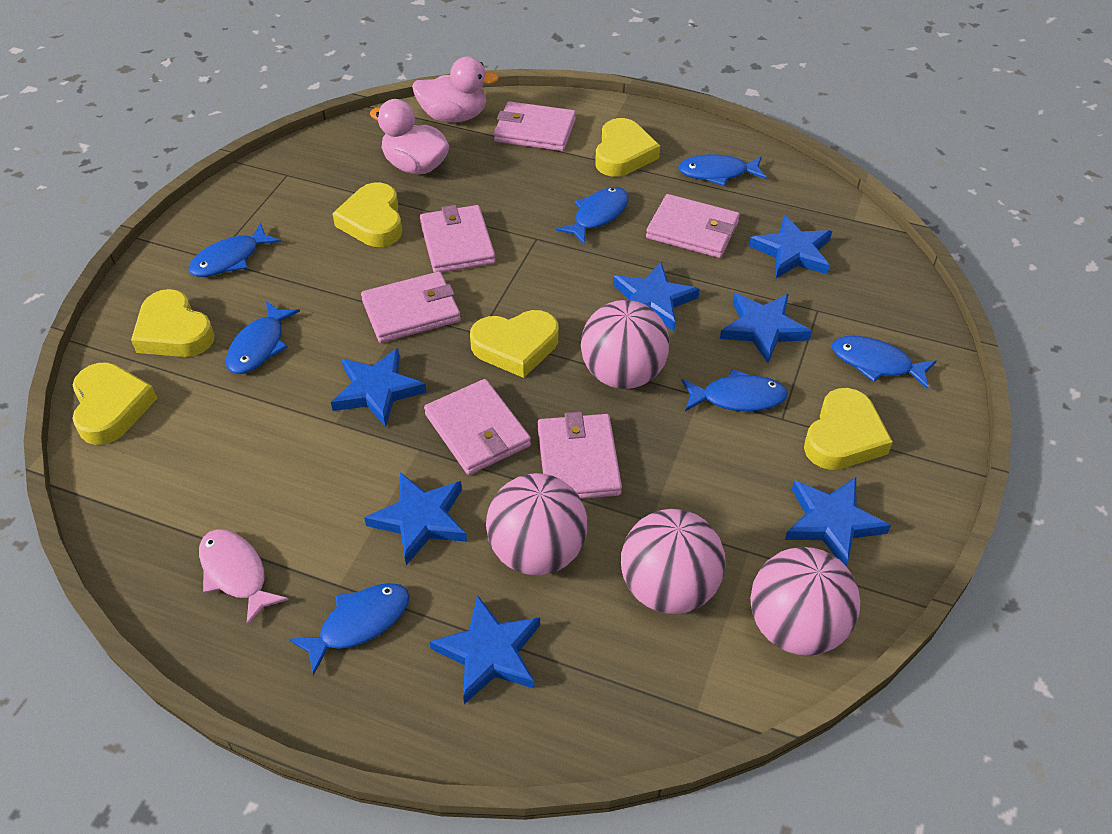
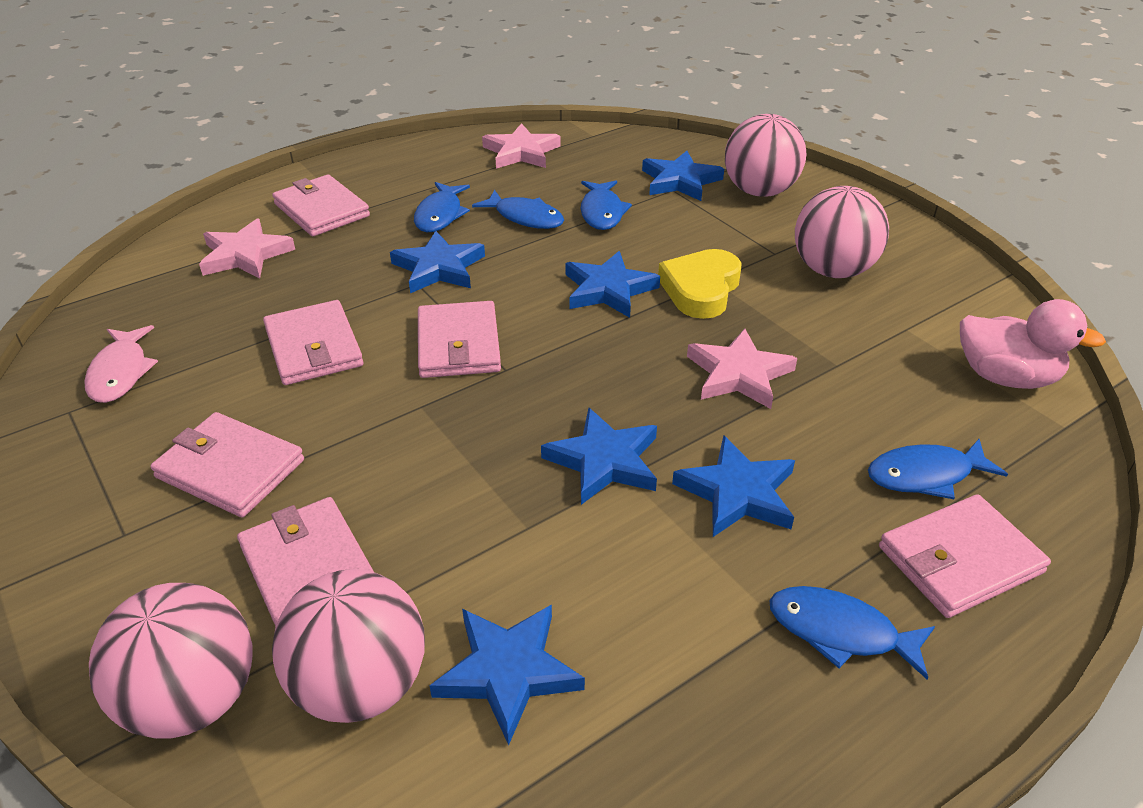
blue fish: [188,223,281,277] [226,301,300,374] [289,583,410,676] [556,187,629,244] [678,154,767,186] [681,369,788,411] [832,336,937,389] = 7 -> [414,182,470,232] [472,190,564,229] [581,181,632,230] [769,586,935,680] [868,439,1008,499] = 5
blue star: [331,348,427,427] [364,472,467,565] [429,595,540,704] [613,262,700,331] [720,293,812,363] [749,215,832,278] [785,477,891,566] = 7 -> [390,231,485,293] [429,604,585,745] [541,408,657,505] [565,251,660,318] [642,151,724,201] [672,435,795,537] = 6
pink duck: [370,99,449,174] [412,57,499,123] = 2 -> [960,299,1106,389] = 1
pink star: none = 0 -> [199,218,295,279] [482,123,560,169] [687,329,797,409] = 3
yellow heart: [72,362,157,445] [131,289,214,357] [332,183,402,247] [470,310,558,378] [595,118,660,177] [804,388,893,470] = 6 -> [658,249,742,319] = 1

